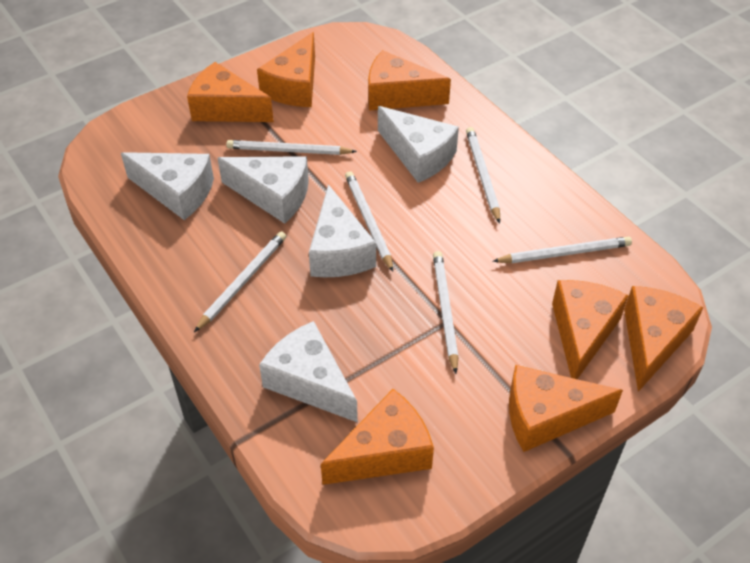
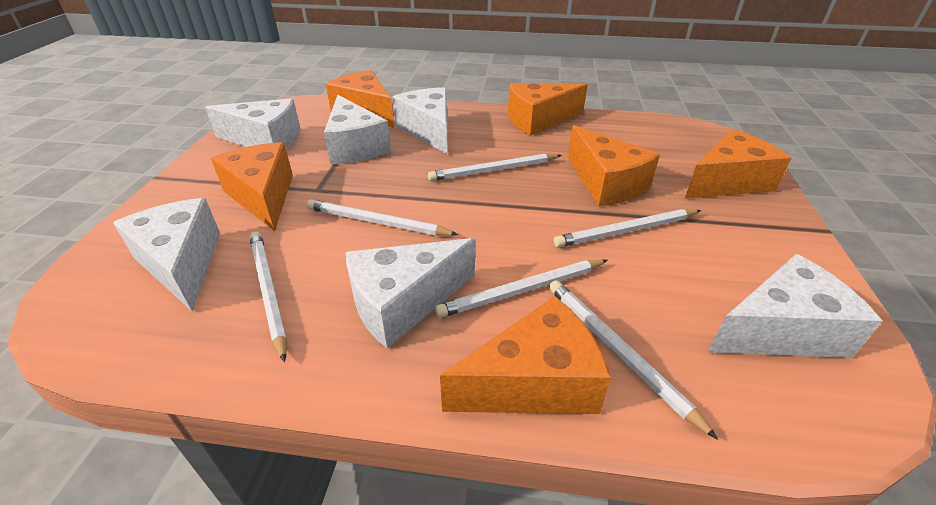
orange cheese: [187,62,274,122] [257,32,315,107] [321,389,434,485] [368,50,451,111] [509,365,623,452] [552,280,629,379] [624,286,704,392] = 7 -> [211,142,293,231] [326,70,394,128] [440,296,611,414] [508,83,588,136] [568,125,660,207] [685,129,792,199] = 6
white cheese: [121,152,214,220] [218,156,309,224] [259,321,358,423] [309,184,376,277] [378,106,459,183] = 5 -> [113,198,220,311] [205,99,301,150] [324,95,391,164] [346,238,475,349] [392,87,447,154] [708,254,882,358] = 6

